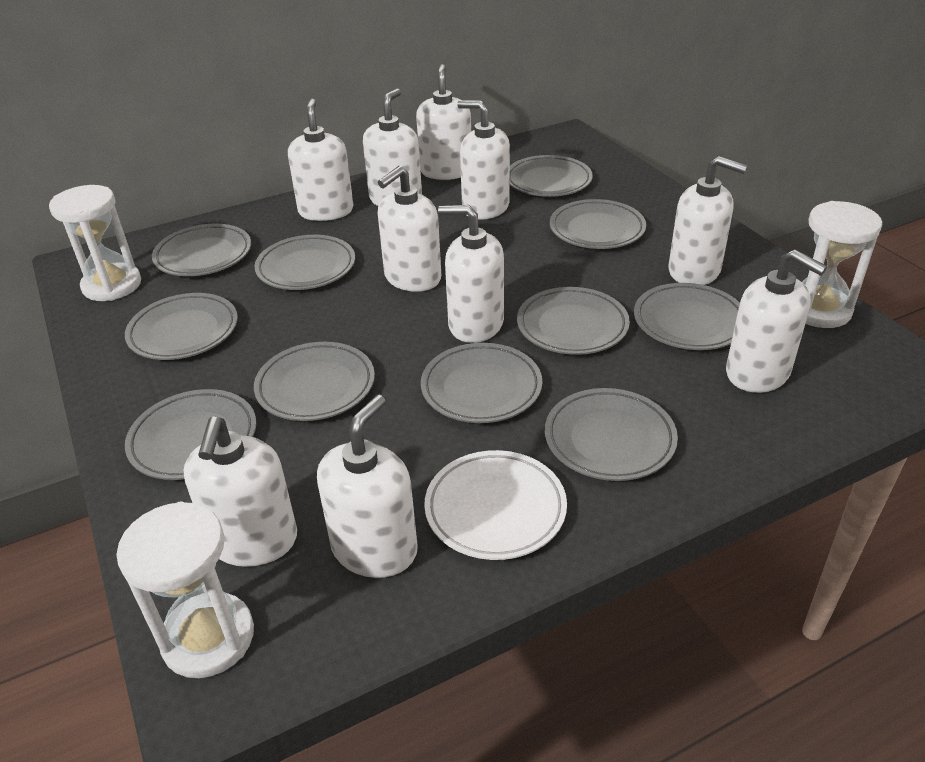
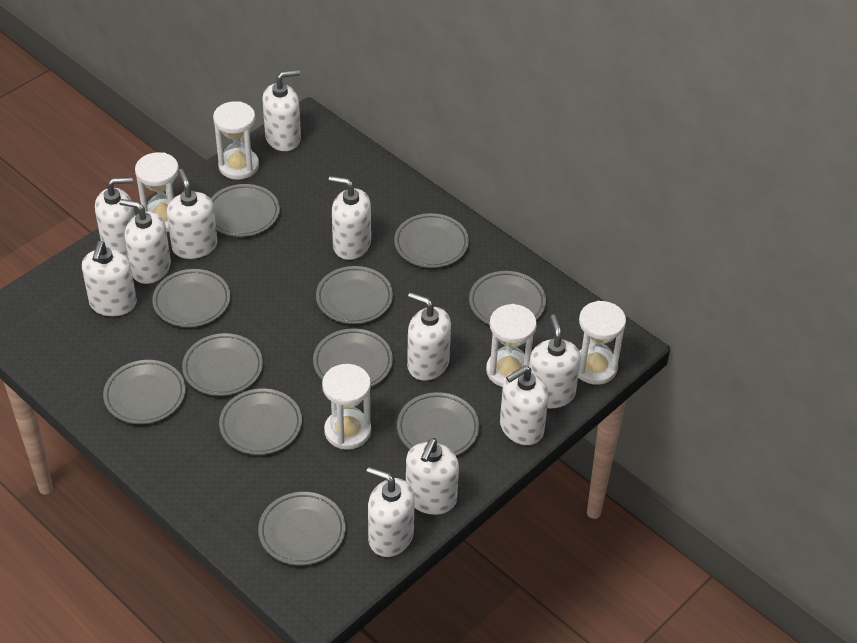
white hourglass: [49,185,141,301] [116,502,254,678] [802,201,882,328] = 3 -> [135,152,179,232] [213,101,259,180] [322,364,371,450] [486,304,537,387] [578,301,626,385] = 5
white plate: [424,450,567,560] = 1 -> none = 0
white soap dispenser: [184,417,297,567] [288,99,353,221] [317,395,418,578] [363,88,422,206] [378,166,441,292] [416,64,471,180] [438,205,504,343] [457,100,510,220] [669,156,748,285] [726,249,827,393] = 10 -> [82,241,137,316] [95,177,135,258] [119,199,171,284] [167,169,218,259] [262,70,301,151] [329,176,371,260] [366,467,415,557] [406,438,459,515] [407,292,451,381] [500,365,548,445] [529,315,581,408] = 11

